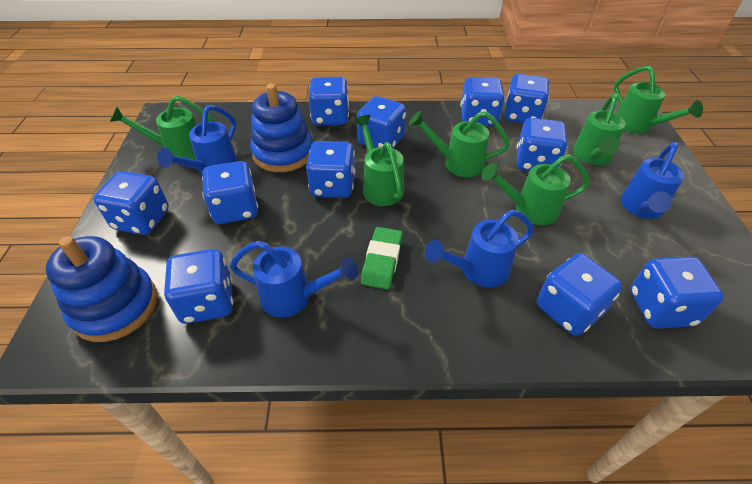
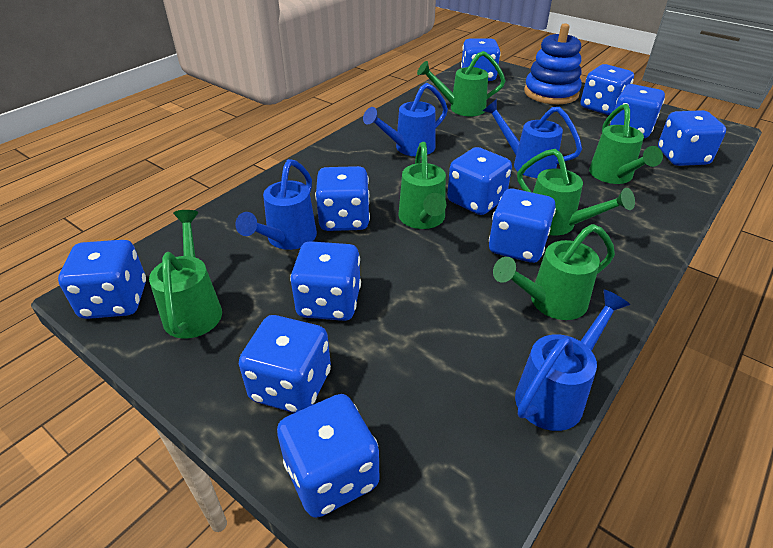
blue stacking toy: [46,236,157,342] [250,84,313,172] = 2 -> [524,23,582,104] = 1
green eraser: [361,227,403,289] = 1 -> none = 0

